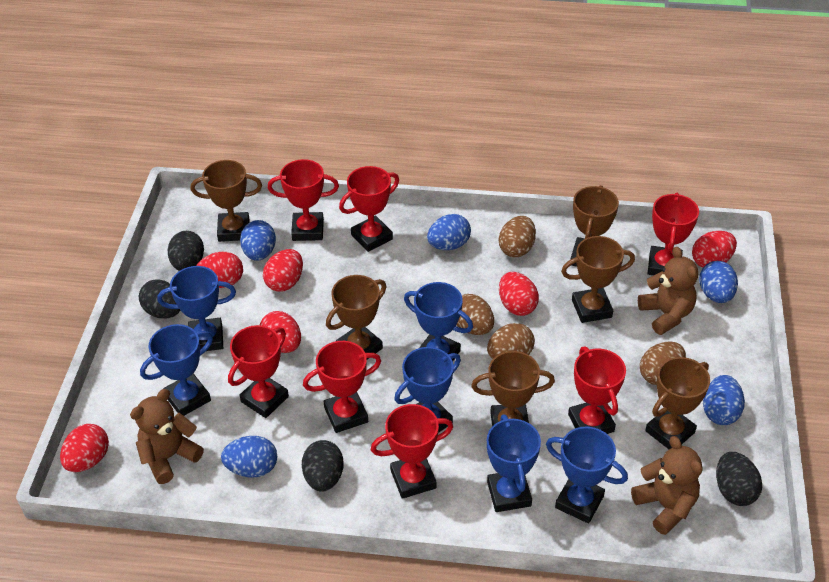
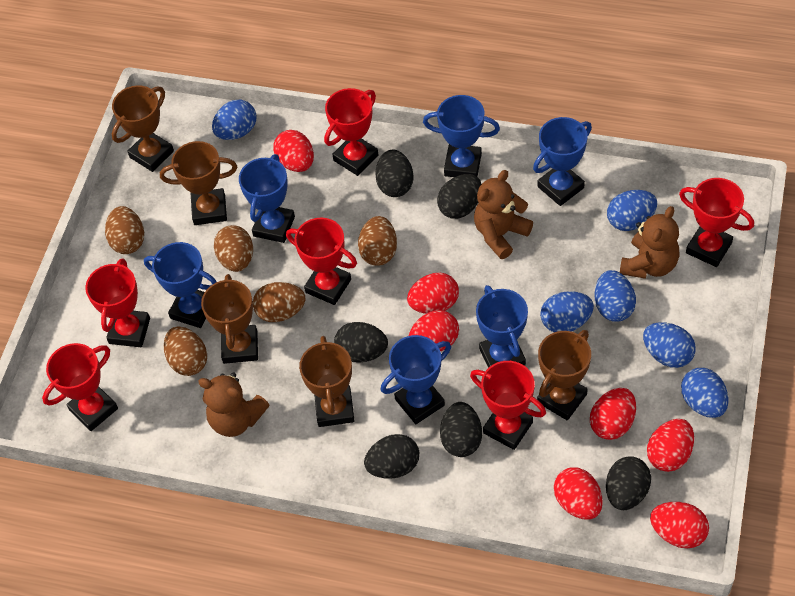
black egg: [139,279,180,319] [168,231,204,271] [302,440,344,492] [716,452,762,506] = 4 -> [334,322,388,363] [364,434,419,479] [375,150,414,197] [437,174,481,219] [440,402,482,457] [606,456,651,510] = 6
blue egg: [221,436,277,477] [240,220,276,261] [427,214,471,250] [699,261,738,303] [703,375,745,425] = 5 -> [212,100,257,140] [540,291,594,332] [594,270,636,322] [607,190,657,231] [643,322,696,368] [681,368,729,418] = 6
brown egg: [456,294,494,335] [487,323,535,359] [499,216,536,257] [640,342,686,385] = 4 -> [105,206,144,254] [164,326,207,376] [214,225,253,272] [253,282,305,322] [358,216,397,266] = 5
brown trophy: [191,160,262,242] [326,275,386,359] [471,351,555,426] [561,236,635,323] [571,185,619,267] [645,357,710,449] = 6 -> [112,85,174,172] [160,141,237,225] [201,274,258,364] [299,336,354,427] [537,330,591,420] = 5
red egg: [60,424,109,472] [196,251,243,288] [260,311,301,353] [263,249,303,292] [499,272,539,316] [692,231,737,267] = 6 -> [273,130,314,172] [407,273,459,314] [409,310,459,351] [554,467,603,520] [590,388,636,440] [647,419,694,472] [650,502,709,549] = 7
red trophy: [228,325,289,418] [268,159,339,241] [303,341,381,433] [339,166,399,252] [371,404,453,499] [568,346,626,434] [648,193,699,275] = 7 -> [42,343,118,431] [85,258,150,347] [286,218,357,305] [324,88,378,176] [470,361,546,450] [679,178,754,267] = 6

